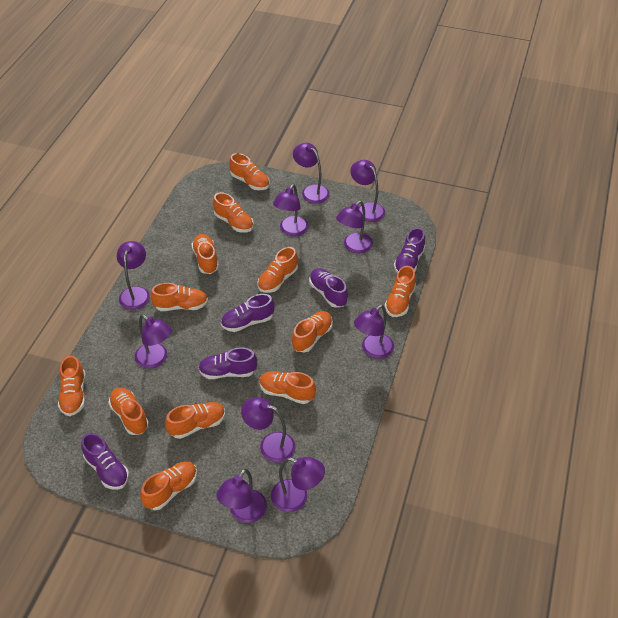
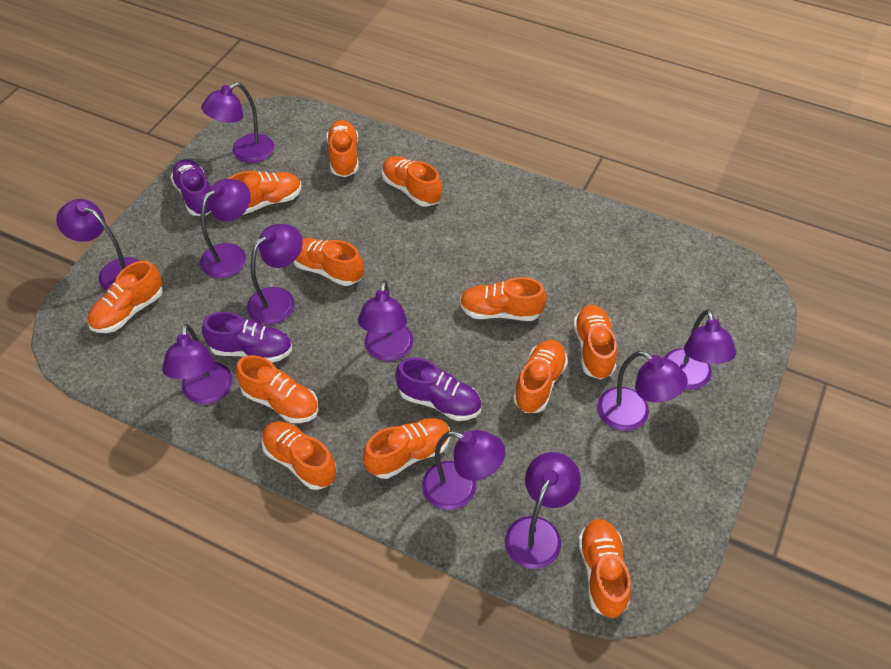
purple shoe: [81,433,129,490] [198,347,257,379] [221,294,275,332] [309,268,348,308] [394,227,425,273] = 5 -> [170,159,211,216] [202,312,292,363] [395,357,482,421] = 3

